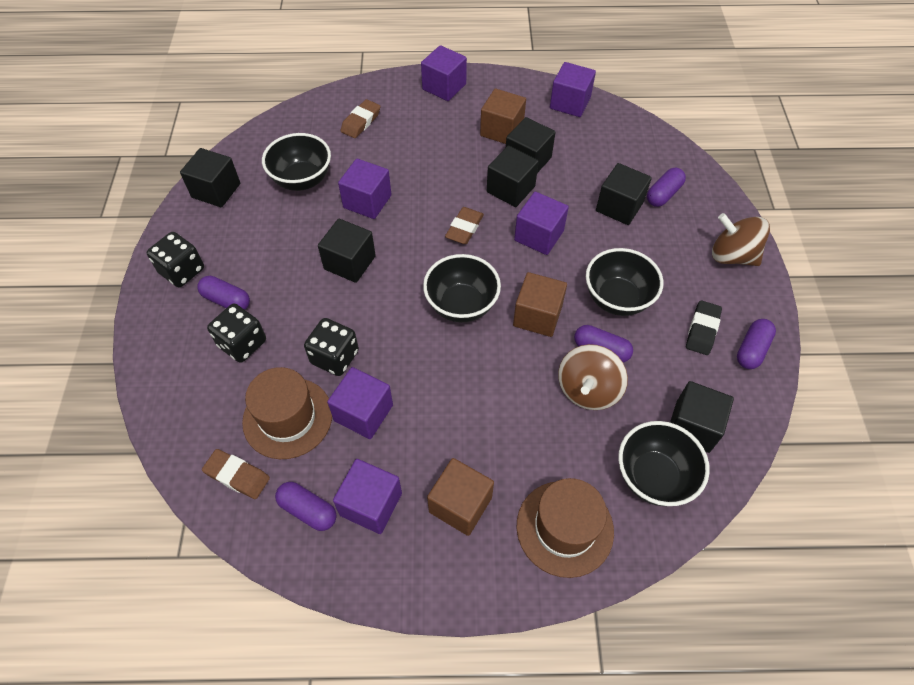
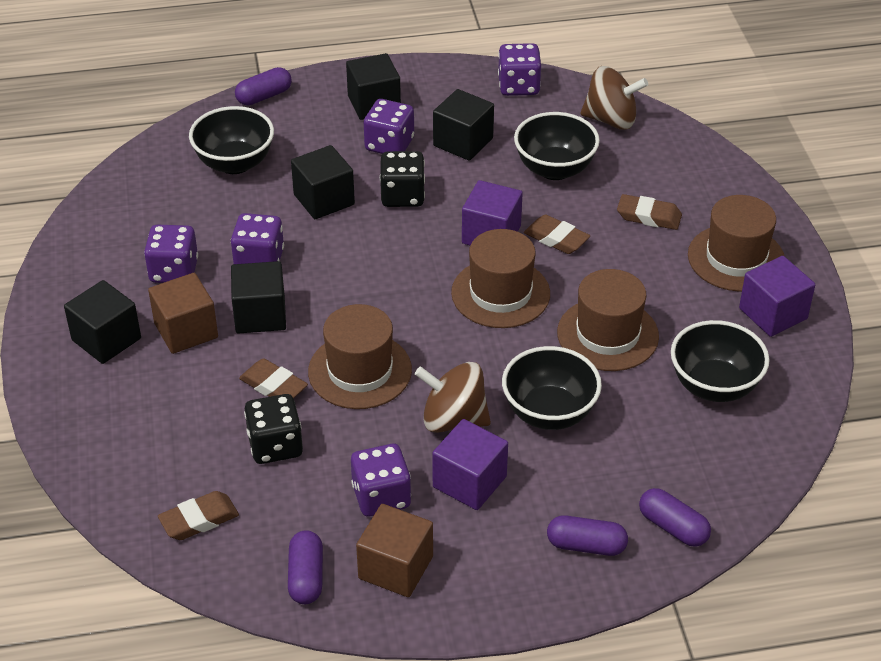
black cube: [180,148,240,207] [318,219,376,283] [487,146,539,207] [506,117,556,173] [596,163,652,225] [670,381,734,453] = 6 -> [64,280,141,364] [231,261,286,333] [291,145,355,219] [346,53,401,120] [433,89,494,161] = 5
black dice: [147,232,204,287] [207,304,266,363] [304,318,359,376] = 3 -> [244,394,303,464] [380,151,425,207] = 2
black eraser: [686,300,722,355] = 1 -> none = 0
brown cube: [427,458,494,536] [480,89,526,144] [513,272,567,337] = 3 -> [148,273,218,354] [356,504,433,597] = 2
brown eraser: [202,449,270,499] [341,99,380,138] [445,207,484,244] = 3 -> [158,491,239,540] [239,358,308,399] [524,215,590,254] [617,194,682,230] = 4
brown hat: [242,367,332,459] [517,478,614,578] = 2 -> [308,304,412,409] [451,229,550,328] [557,269,659,371] [688,195,784,292] = 4
purple capsule: [197,276,250,310] [275,482,337,531] [574,325,633,363] [647,167,686,207] [737,319,776,369] = 5 -> [235,67,292,105] [288,530,323,604] [547,515,628,556] [639,488,711,547] = 4
purple cube: [327,367,393,439] [333,459,402,534] [338,158,392,219] [421,45,467,101] [514,192,569,255] [550,62,596,117] = 6 -> [432,419,508,510] [462,180,523,245] [739,256,815,337] = 3
purple dice: none = 0 -> [144,225,198,283] [231,213,284,264] [351,444,411,517] [364,99,414,154] [498,43,541,96] = 5

